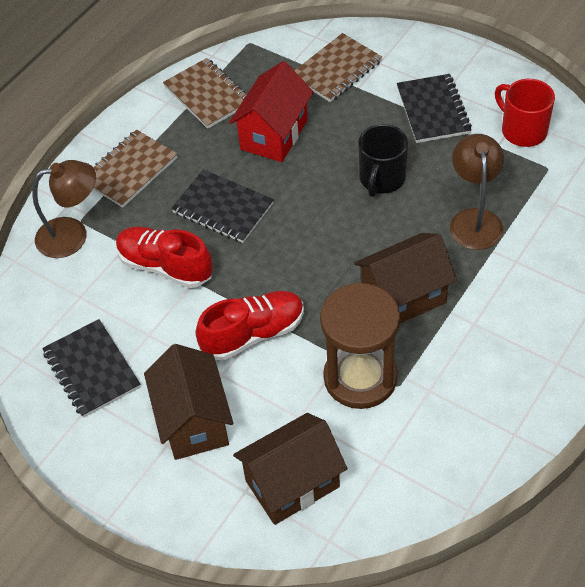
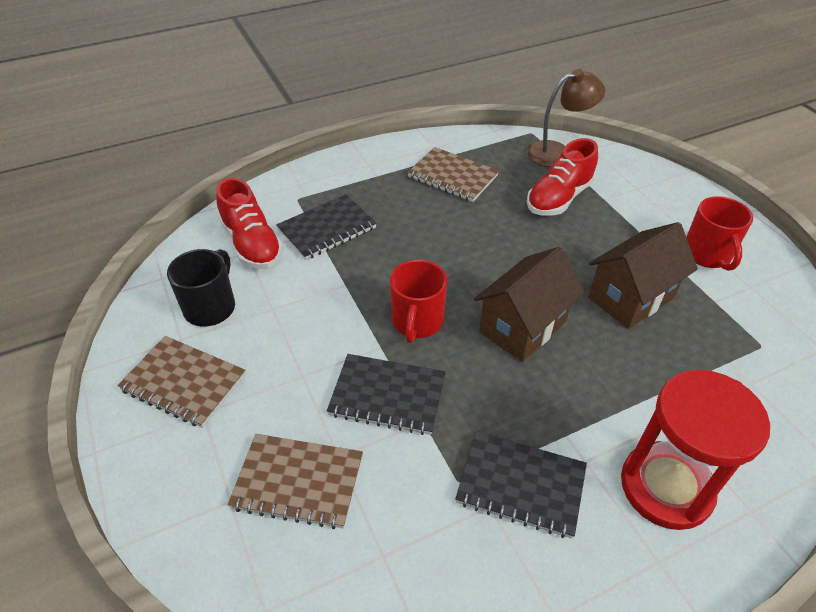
brown hourglass: [320,283,400,409] = 1 -> none = 0
brown house: [144,344,233,460] [233,413,347,525] [354,233,457,324] = 3 -> [474,247,584,362] [588,222,698,329] = 2
brown lamp: [32,160,96,258] [450,134,504,250] = 2 -> [527,69,605,167] = 1
red hourglass: none = 0 -> [621,370,770,530] = 1
red house: [229,61,313,162] = 1 -> none = 0
red mug: [495,79,555,147] = 1 -> [390,260,447,343] [686,196,753,271] = 2

